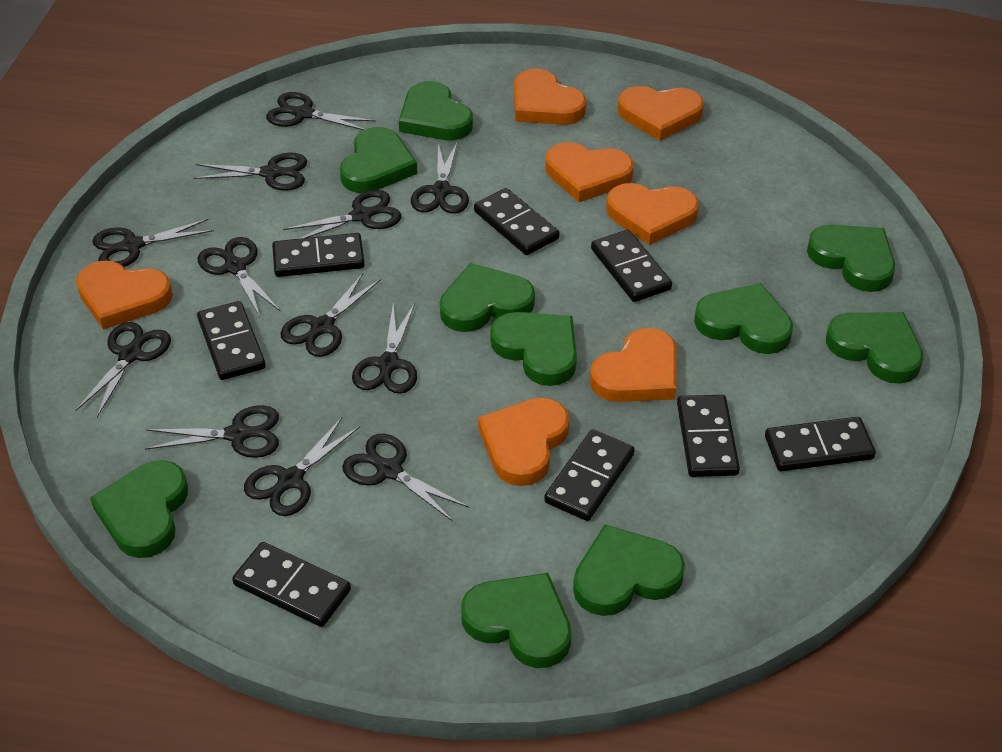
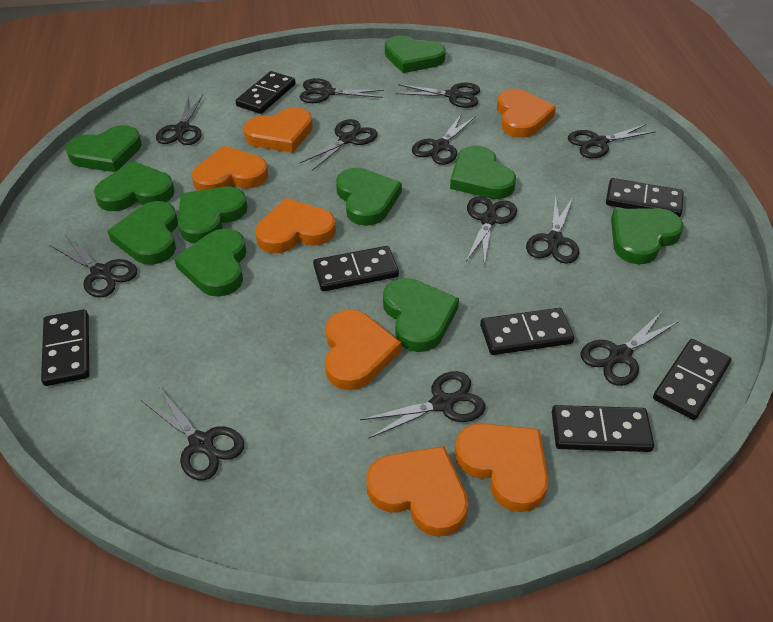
black domino: [197,301,266,380] [232,542,351,627] [272,233,365,277] [474,188,559,255] [544,429,635,521] [591,230,672,302] [677,395,740,477] [765,417,876,471] = 8 -> [41,310,89,386] [236,71,296,114] [313,246,399,291] [480,308,574,355] [552,405,654,452] [606,178,684,217] [653,339,731,420] = 7

